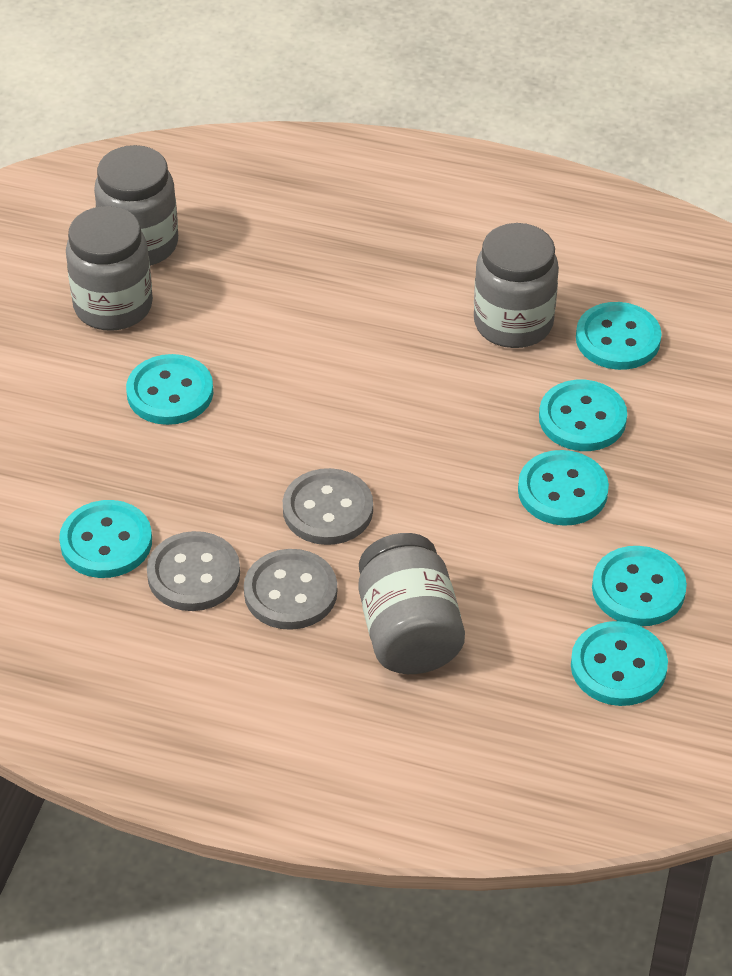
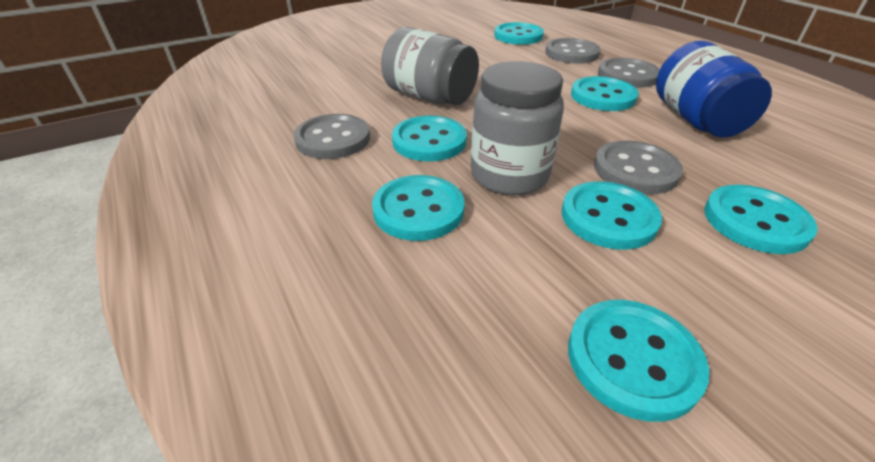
blue jar: none = 0 -> [656,41,772,138] = 1
grey button: [147,531,240,611] [244,549,337,630] [283,468,373,545] = 3 -> [293,114,370,159] [545,38,601,64] [594,141,683,194] [598,58,660,88] = 4
grey jar: [66,206,153,331] [94,145,178,266] [359,533,465,674] [474,223,559,348] = 4 -> [381,27,479,105] [471,61,564,195] = 2

